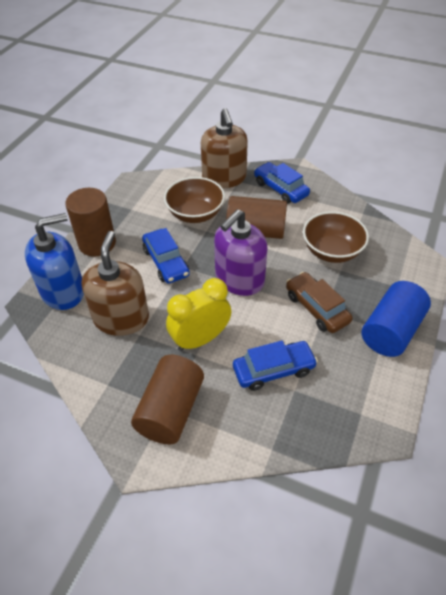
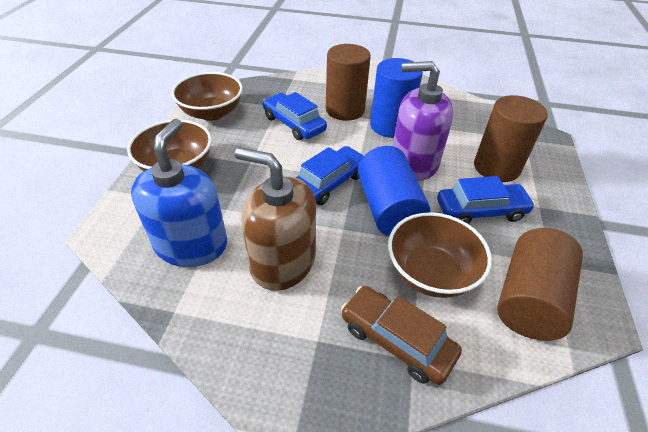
blue cylinder: [362,281,431,357] = 1 -> [358,146,430,236] [370,58,423,138] = 2
brown bowl: [164,177,225,223] [303,211,369,263] = 2 -> [127,120,212,171] [171,72,243,121] [388,212,492,298] = 3
brown soap dispenser: [82,231,149,336] [201,108,248,188] = 2 -> [235,147,316,291] = 1
yellow clock: [166,278,231,351] = 1 -> none = 0

